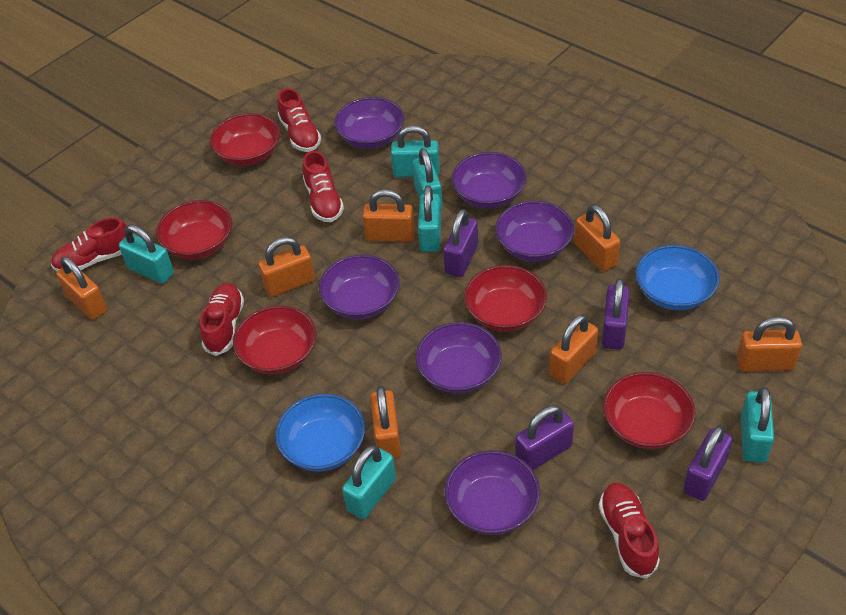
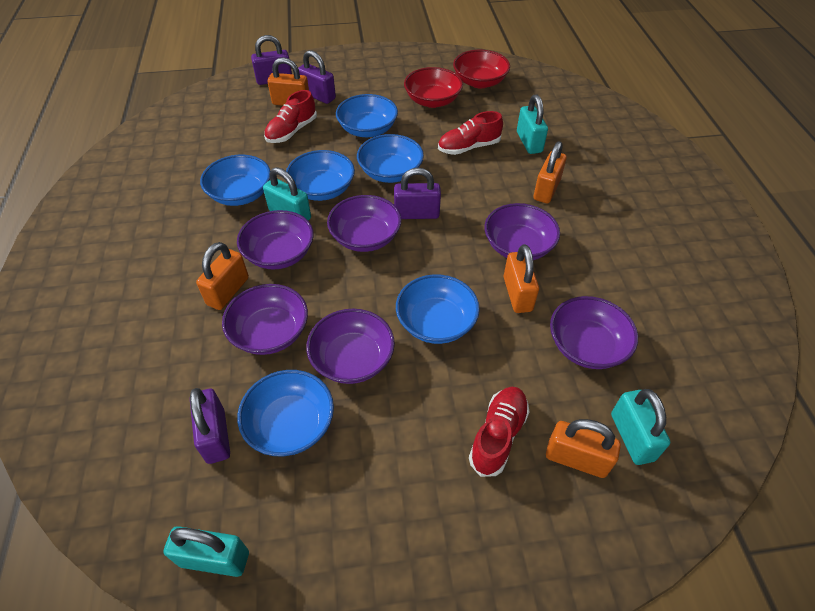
blue bowl: [275,394,365,472] [636,245,720,310] = 2 -> [200,155,270,206] [237,370,334,456] [286,150,355,201] [336,94,398,137] [357,134,424,183] [396,274,480,344] = 6
orange padlock: [56,257,107,320] [258,237,315,297] [362,189,415,242] [370,386,401,459] [549,314,598,384] [574,205,620,272] [737,317,802,371] = 7 -> [196,242,249,310] [268,57,309,106] [504,244,539,313] [533,141,567,203] [546,419,621,478] = 5
red bowl: [156,200,232,259] [210,113,280,166] [233,306,317,374] [464,265,547,332] [603,372,696,449] = 5 -> [404,67,463,108] [453,50,510,88] = 2
red shoe: [51,217,127,272] [200,283,244,356] [277,88,321,152] [302,151,344,222] [599,483,660,579] = 5 -> [264,90,317,143] [438,111,503,155] [469,387,530,477] = 3
turquoise padlock: [119,225,174,284] [342,445,396,519] [391,126,440,177] [412,148,443,210] [418,185,441,252] [741,387,774,463] = 6 -> [163,526,249,577] [263,167,311,221] [517,95,548,154] [611,389,670,465] = 4

